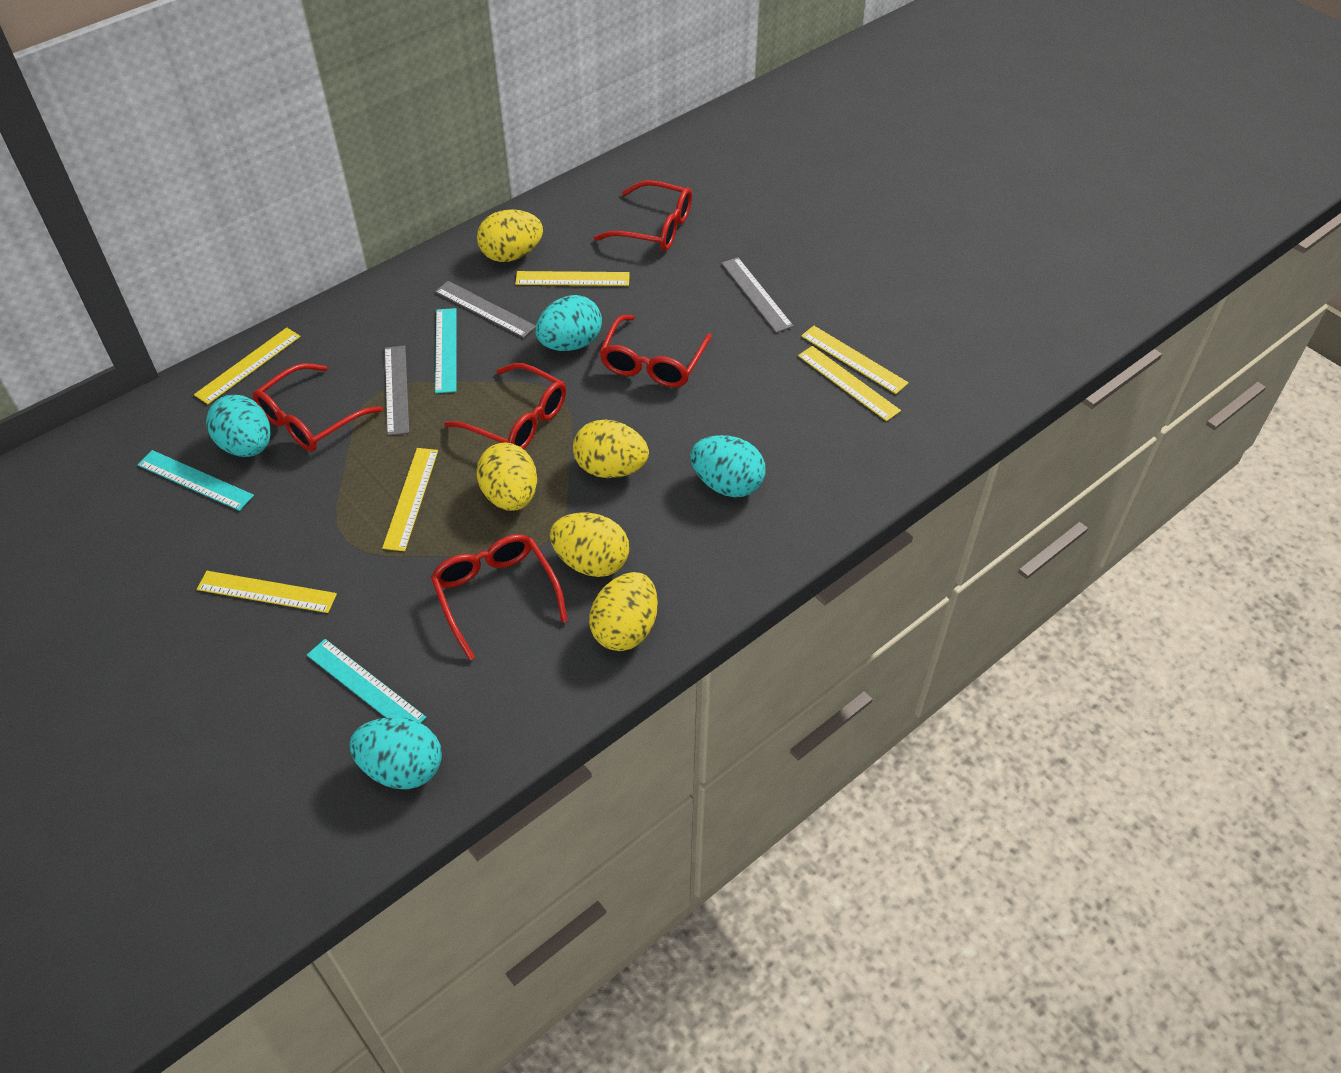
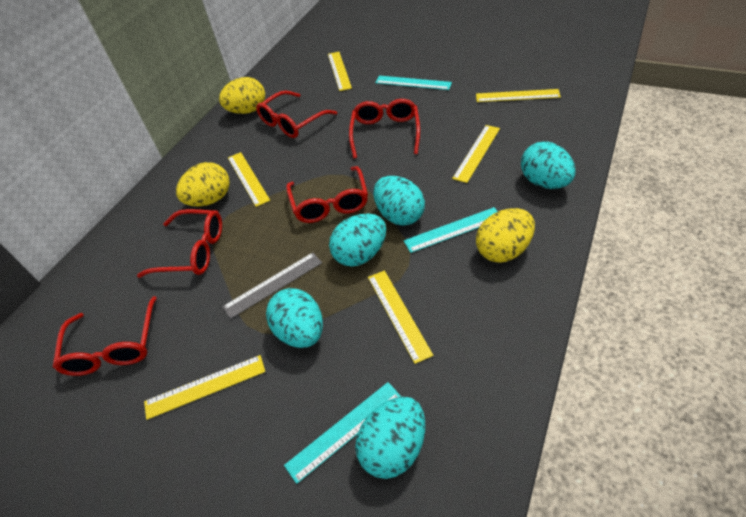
grey ruler: [385,345,409,435] [435,281,536,338] [721,257,794,333] = 3 -> [222,252,322,319] = 1
turquoise egg: [206,395,271,457] [349,717,442,789] [535,295,602,351] [690,435,766,497] = 4 -> [266,288,323,348] [329,213,386,267] [355,397,425,479] [373,176,425,226] [521,142,576,189] = 5
yellow egg: [477,209,543,262] [477,442,537,511] [550,513,629,577] [573,420,649,478] [589,572,658,651] = 5 -> [176,162,230,207] [219,77,265,114] [476,208,535,263] = 3

